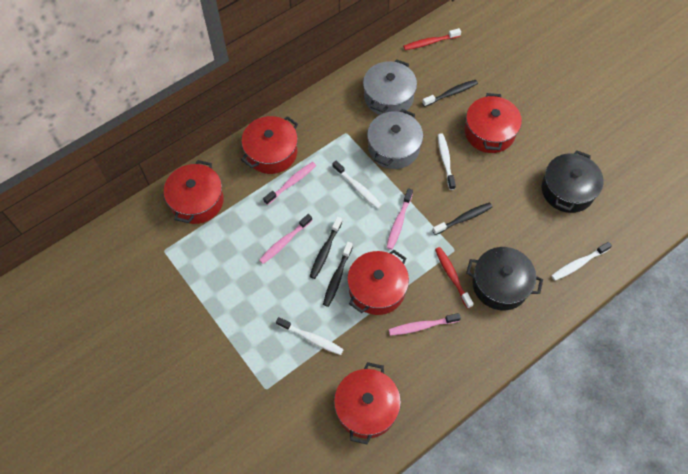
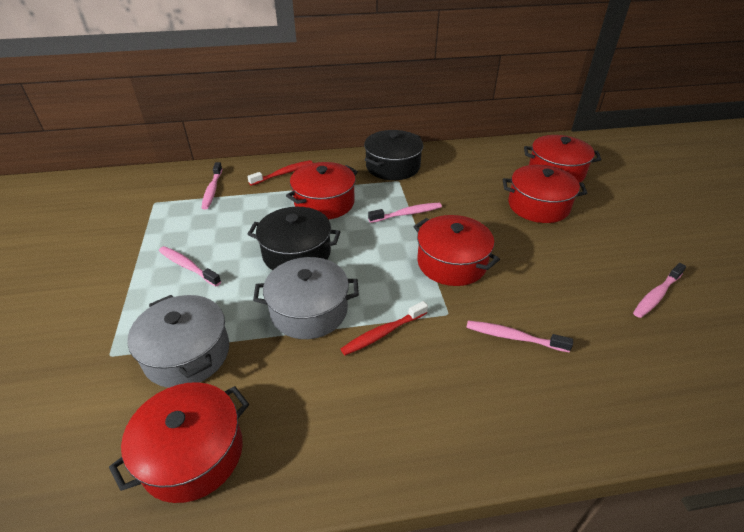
black toothbrush: [309,217,342,279] [323,242,353,307] [422,80,478,107] [432,203,493,235] = 4 -> none = 0
pink toothbrush: [259,214,312,264] [263,162,316,205] [386,188,413,250] [389,313,461,336] = 4 -> [159,246,221,286] [201,162,222,210] [368,203,442,223] [466,321,573,352] [633,263,686,318] = 5
white toothbrush: [276,317,344,355] [332,161,381,209] [438,133,456,190] [551,242,612,281] = 4 -> none = 0

